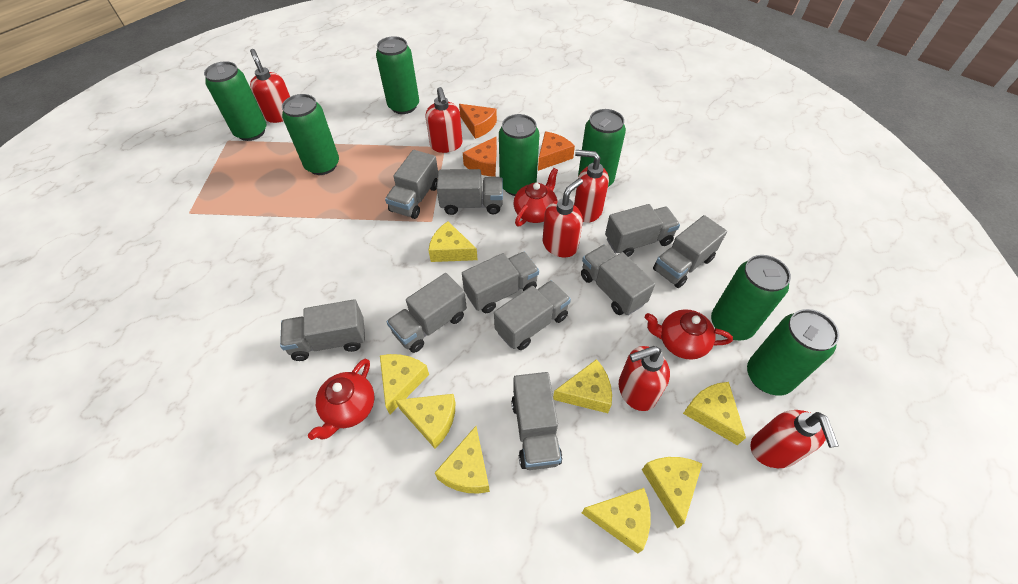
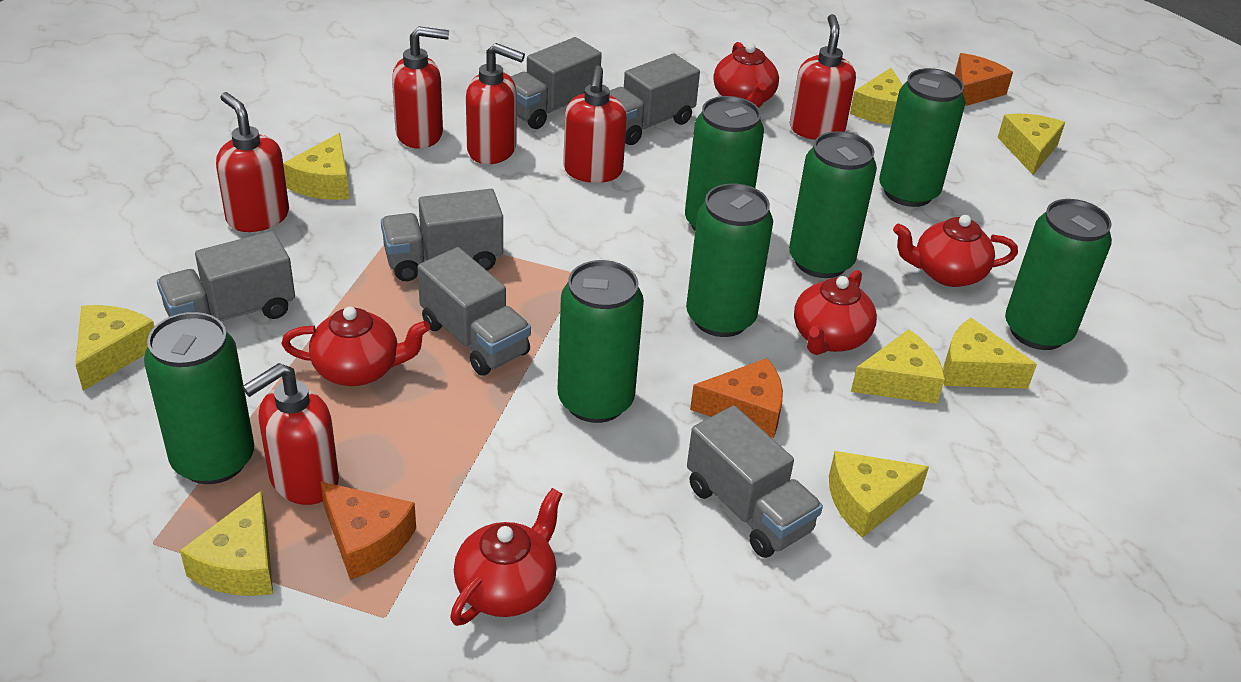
grey truck: [280,299,365,361] [385,150,438,219] [387,273,467,353] [437,169,503,215] [462,252,539,313] [494,280,571,350] [511,372,562,470] [581,245,655,315] [605,204,680,257] [653,215,727,288] = 10 -> [157,231,295,321] [381,189,503,281] [417,247,531,376] [510,37,602,129] [609,53,700,145] [687,405,823,558] = 6
red teapot: [308,358,374,440] [514,168,558,226] [645,309,733,360] = 3 -> [281,307,430,386] [450,488,562,626] [713,42,779,108] [794,270,877,355] [893,215,1018,287] = 5

